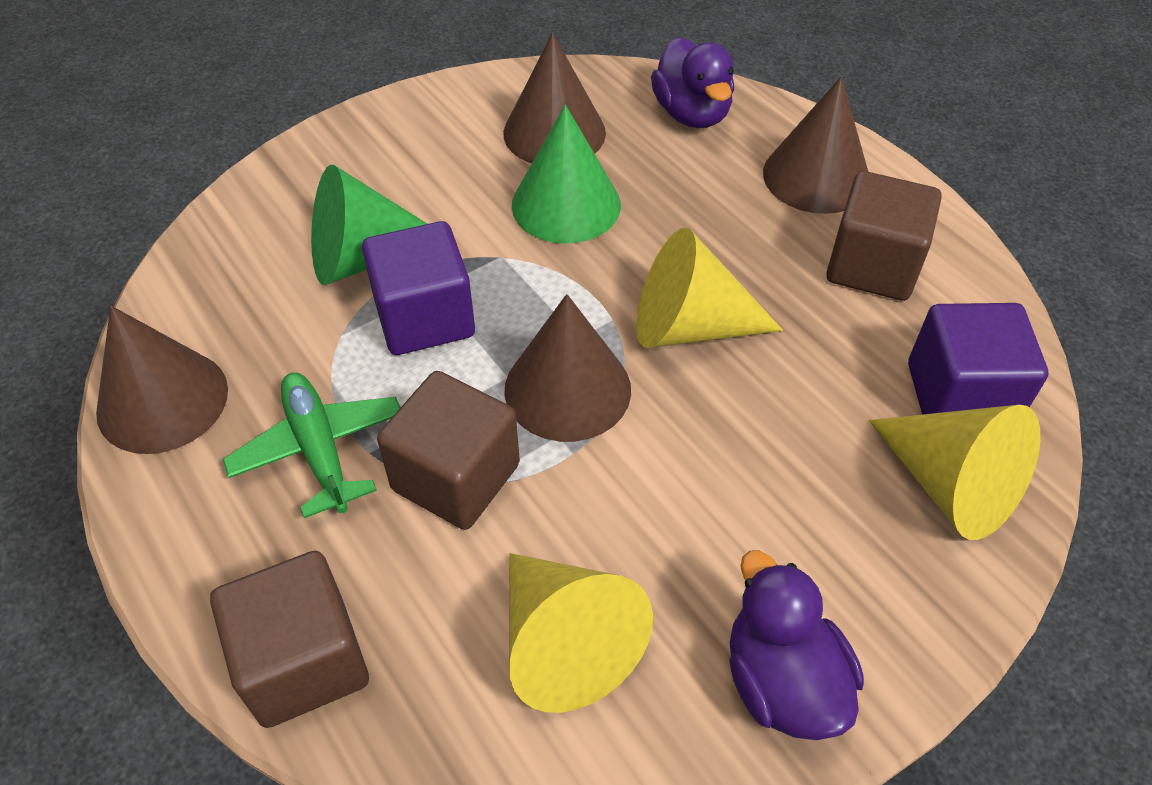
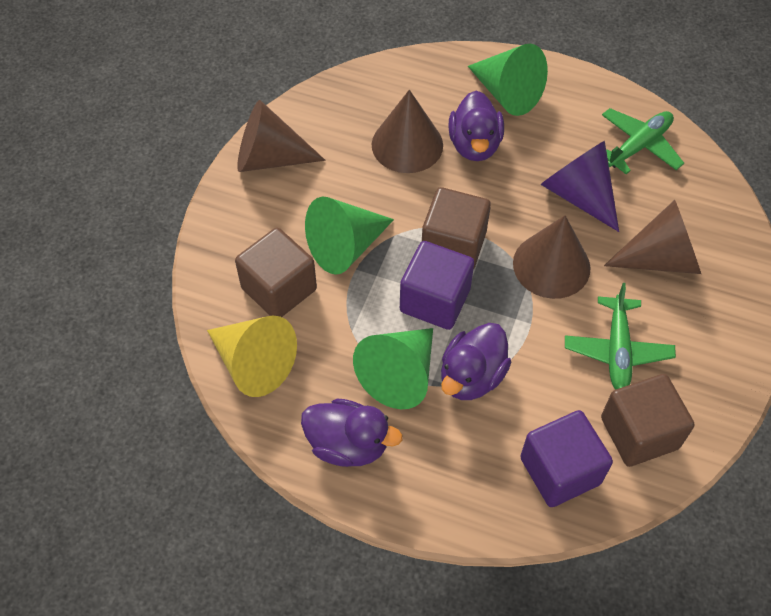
green cone: [311,165,427,285] [512,105,621,244] = 2 -> [305,197,394,275] [353,328,433,409] [468,44,548,116] = 3
green plane: [222,372,401,518] = 1 -> [565,283,676,390] [602,108,684,174] = 2
purple cone: none = 0 -> [540,141,619,232] = 1
purple duck: [651,37,734,128] [730,550,864,740] = 2 -> [301,399,403,467] [441,323,511,400] [448,90,504,161] = 3
yellow cone: [509,553,653,713] [636,228,783,348] [869,405,1040,540] = 3 -> [207,316,297,397] = 1

